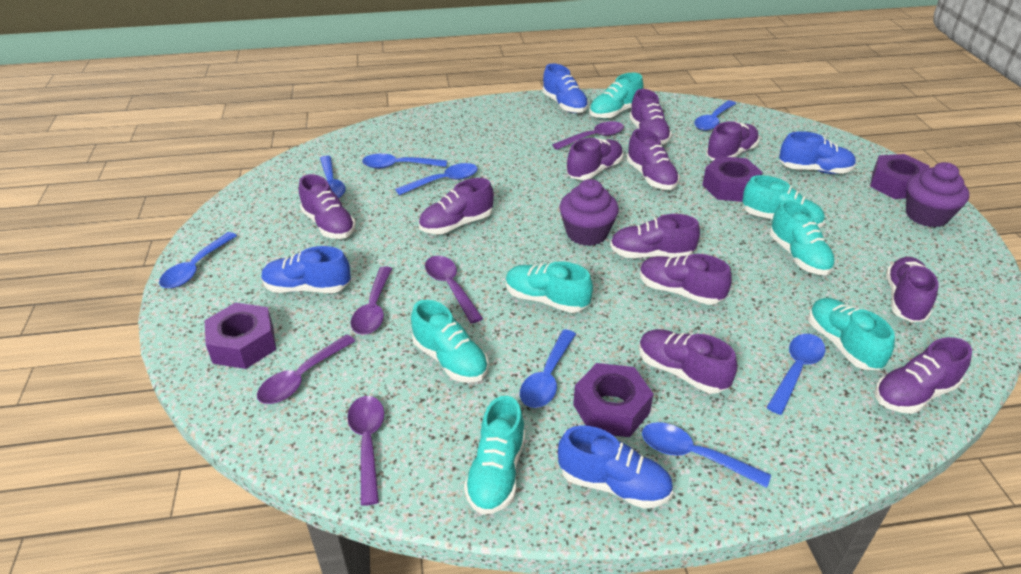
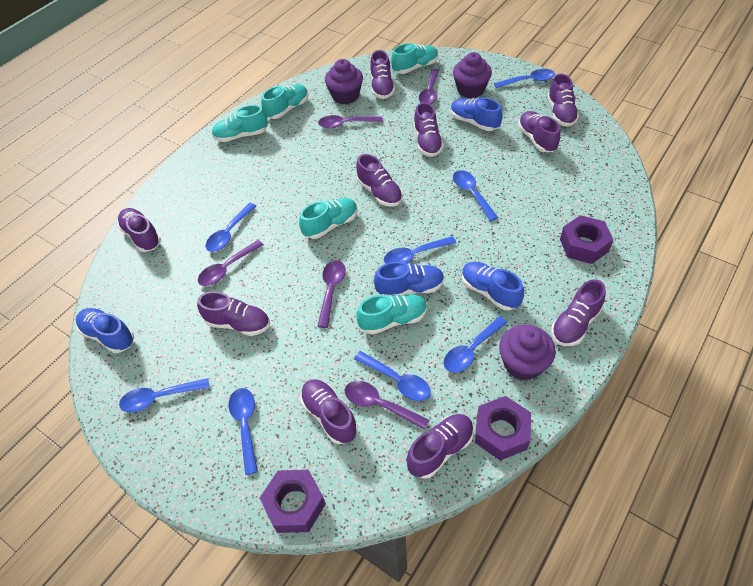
purple cupcake: [560,179,619,246] [906,162,969,227] = 2 -> [325,59,363,104] [453,52,492,98] [499,325,556,380] = 3
purple nut: [205,302,276,369] [573,363,653,437] [702,156,763,202] [870,154,930,199] = 4 -> [260,470,326,533] [475,396,531,460] [560,215,613,264] = 3
purple shoe: [299,174,356,239] [419,178,494,234] [567,138,623,180] [610,214,700,258] [627,129,679,190] [629,89,672,145] [639,254,732,305] [639,329,737,394] [706,121,759,160] [875,337,972,414] [886,257,938,322] = 11 -> [117,208,161,252] [197,291,270,336] [300,379,357,444] [356,154,403,207] [370,50,395,99] [407,414,474,479] [414,102,444,157] [518,111,560,152] [547,74,579,127] [551,279,606,346] = 10
turquoise shoe: [411,300,489,383] [464,396,525,515] [505,261,593,313] [589,73,643,119] [743,175,825,228] [770,200,835,275] [808,298,895,370] = 7 -> [211,105,268,142] [261,84,308,119] [299,198,358,239] [356,294,427,334] [391,43,438,74] = 5

